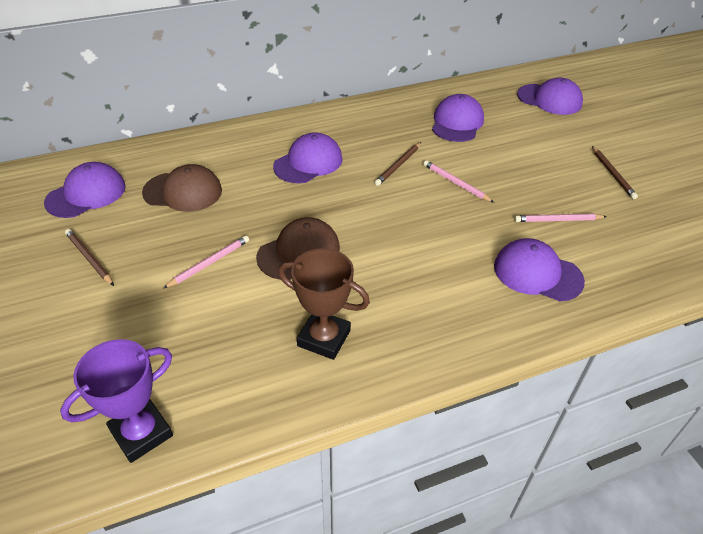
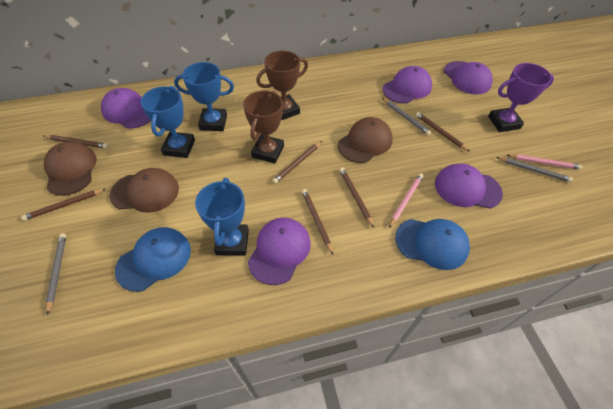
blue cap: none = 0 -> [115,227,191,292] [395,219,470,270] = 2
blue trophy: none = 0 -> [141,86,195,158] [174,62,234,131] [195,178,249,256] = 3
brown cap: [142,164,222,212] [256,217,340,280] = 2 -> [44,141,97,196] [109,168,179,213] [338,117,393,163] = 3
brown pencil: [65,229,114,286] [375,142,421,186] [592,146,638,199] = 3 -> [21,189,105,221] [44,135,108,149] [272,141,322,184] [302,189,333,254] [340,168,374,228] [416,112,470,152] = 6
brown trophy: [278,248,370,360] = 1 -> [243,91,284,163] [256,51,308,120] = 2
grey pencil: none = 0 -> [46,233,66,315] [382,98,431,135] [496,157,573,182] = 3
pink pencil: [163,236,249,288] [423,160,494,203] [515,214,607,222] = 3 -> [389,173,423,228] [507,154,582,170] = 2

